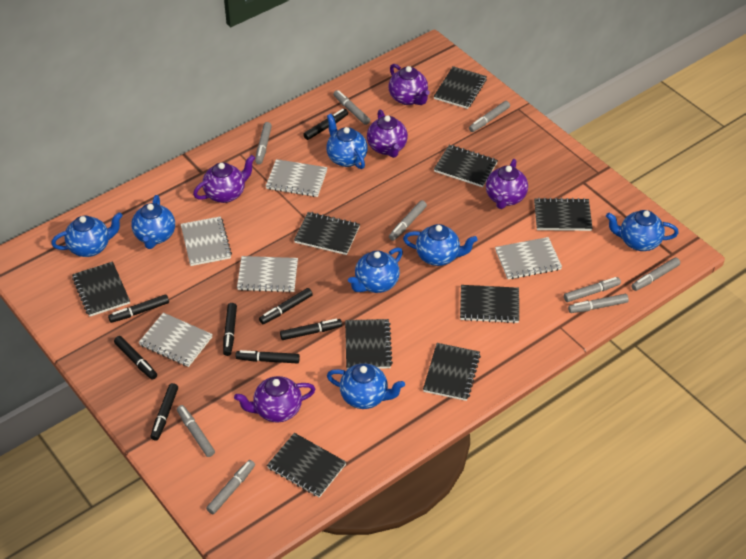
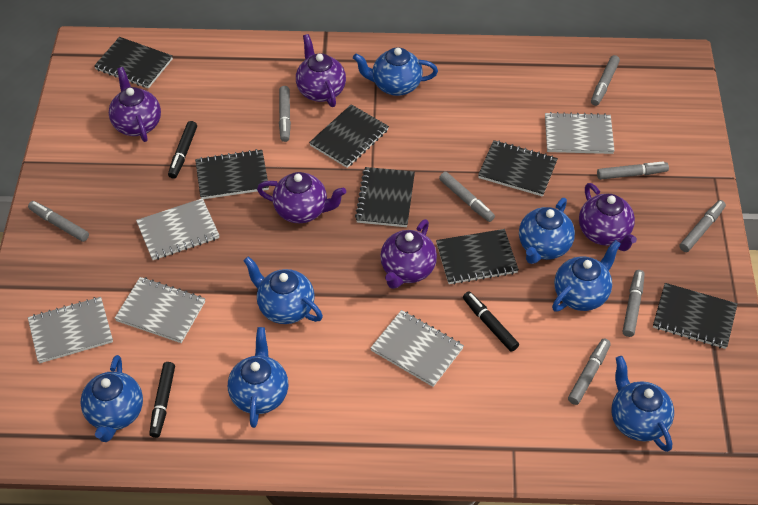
black marker: [108,294,169,323] [114,336,157,380] [150,383,178,441] [223,303,237,356] [235,350,300,364] [259,288,313,324] [280,319,342,340] [303,109,348,140] = 8 -> [149,362,175,438] [168,121,197,179] [463,292,519,352] = 3
black notebook: [72,261,130,317] [267,433,346,498] [294,212,360,255] [345,319,393,369] [423,343,481,401] [434,66,487,109] [434,145,498,187] [460,285,519,323] [534,198,593,231] = 9 -> [94,37,173,89] [195,149,269,199] [309,104,389,168] [355,167,415,227] [436,229,519,285] [478,140,558,197] [653,283,737,349] = 7
grey marker: [177,405,215,457] [206,460,255,514] [255,122,272,165] [333,90,370,125] [389,200,427,241] [469,101,510,132] [564,277,621,302] [568,294,629,313] [631,257,680,291] = 9 -> [28,201,89,242] [279,86,291,142] [439,172,495,222] [568,338,611,405] [591,55,620,106] [597,161,669,180] [623,270,645,337] [679,200,726,252] = 8

